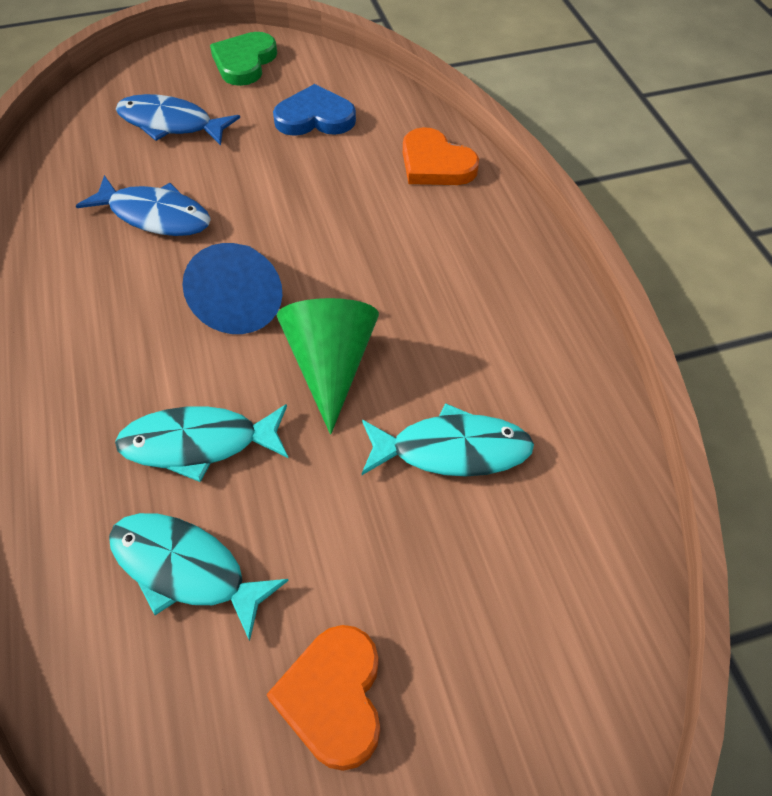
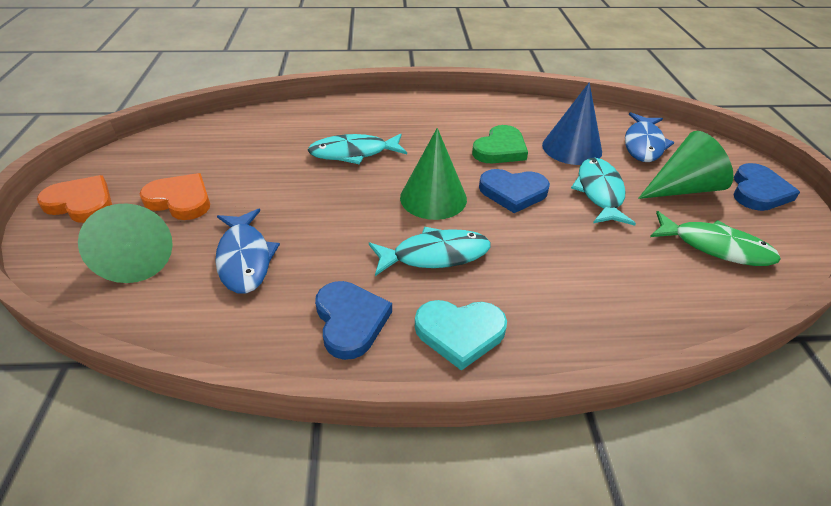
blue heart: [273,84,356,136] = 1 -> [315,281,392,360] [479,169,550,213] [733,163,800,211] = 3
green cone: [277,298,379,435] = 1 -> [78,203,173,283] [400,128,467,220] [638,131,734,199] = 3
green fish: none = 0 -> [650,211,781,266] = 1
turquoise heart: none = 0 -> [415,300,507,371] = 1

